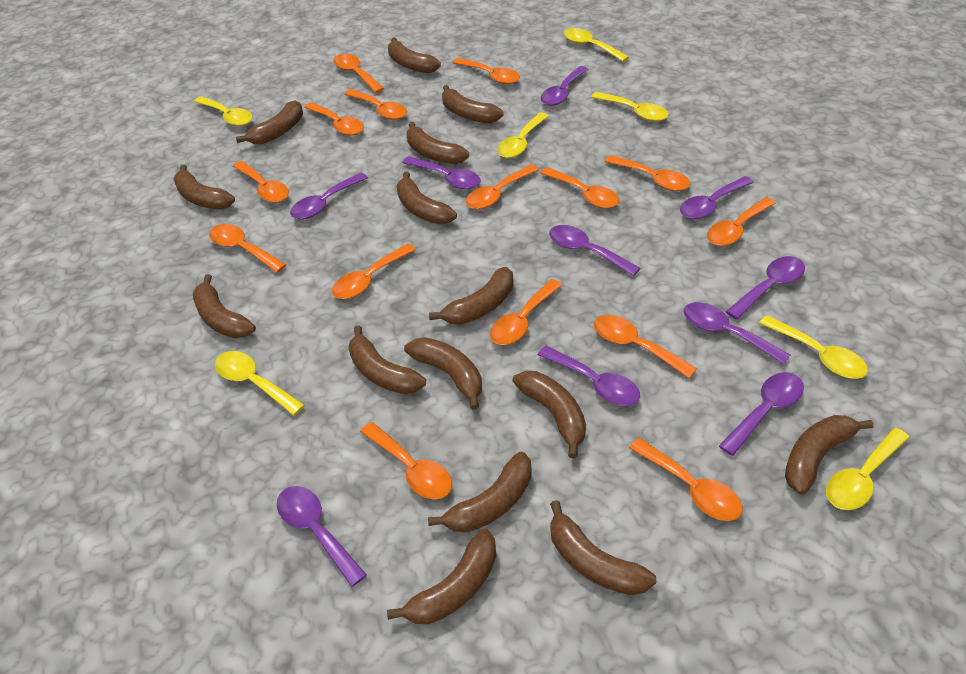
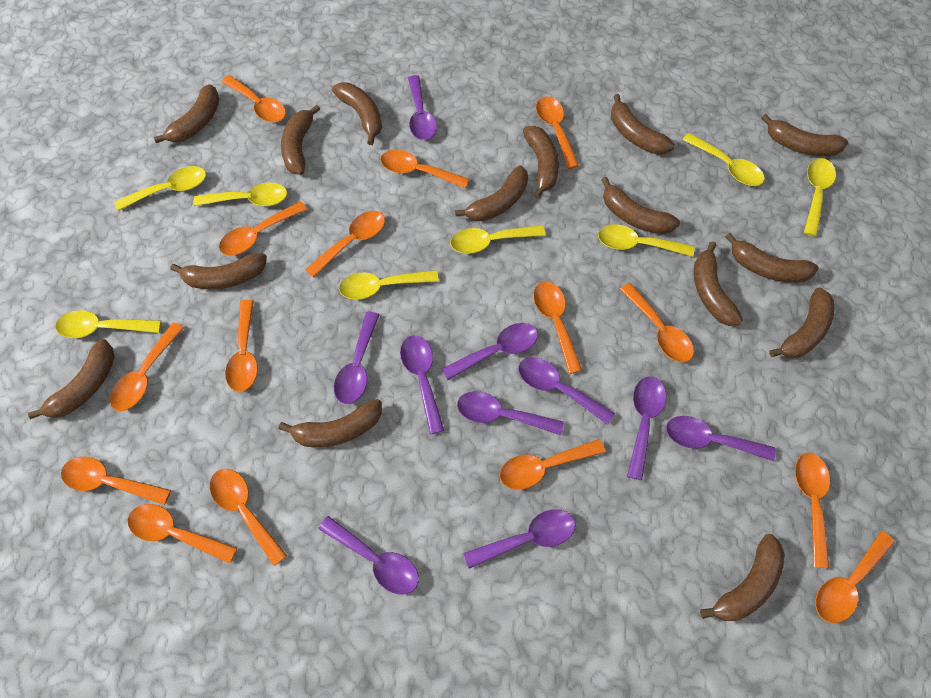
yellow spoon: [194,96,253,126] [215,351,305,416] [497,113,549,158] [563,28,629,62] [591,92,669,121] [759,315,868,379] [826,428,910,510] = 7 -> [56,310,161,338] [115,166,206,211] [193,183,287,206] [339,270,439,300] [450,225,546,254] [598,224,694,257] [682,133,764,186] [804,158,836,237] = 8

